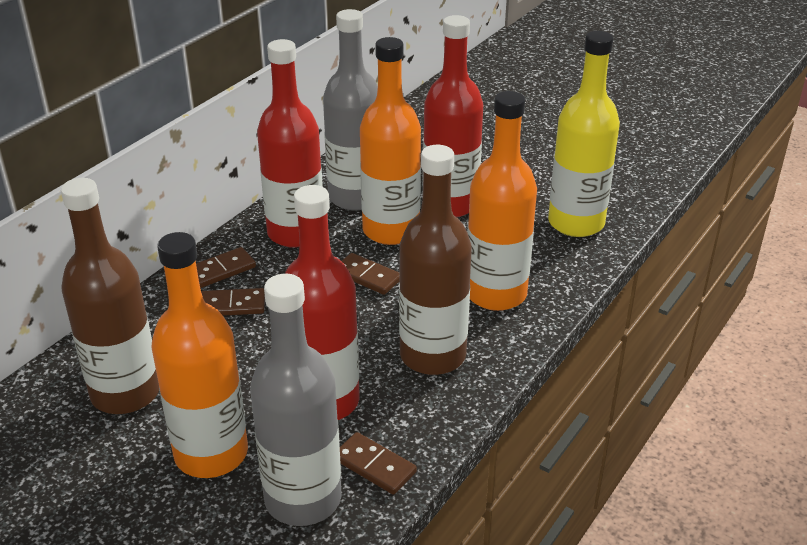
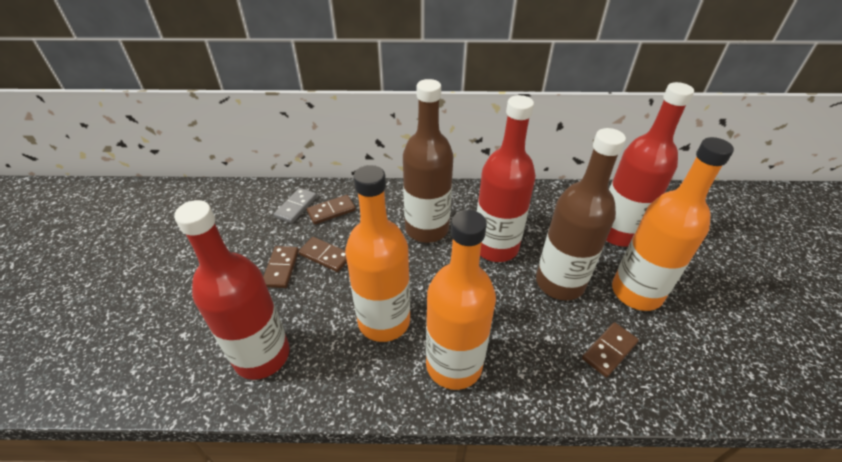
grey bottle: [250,273,341,526] [323,9,378,210] = 2 -> none = 0
grey domino: none = 0 -> [274,188,317,223] = 1
yellow bottle: [548,31,620,237] = 1 -> none = 0

